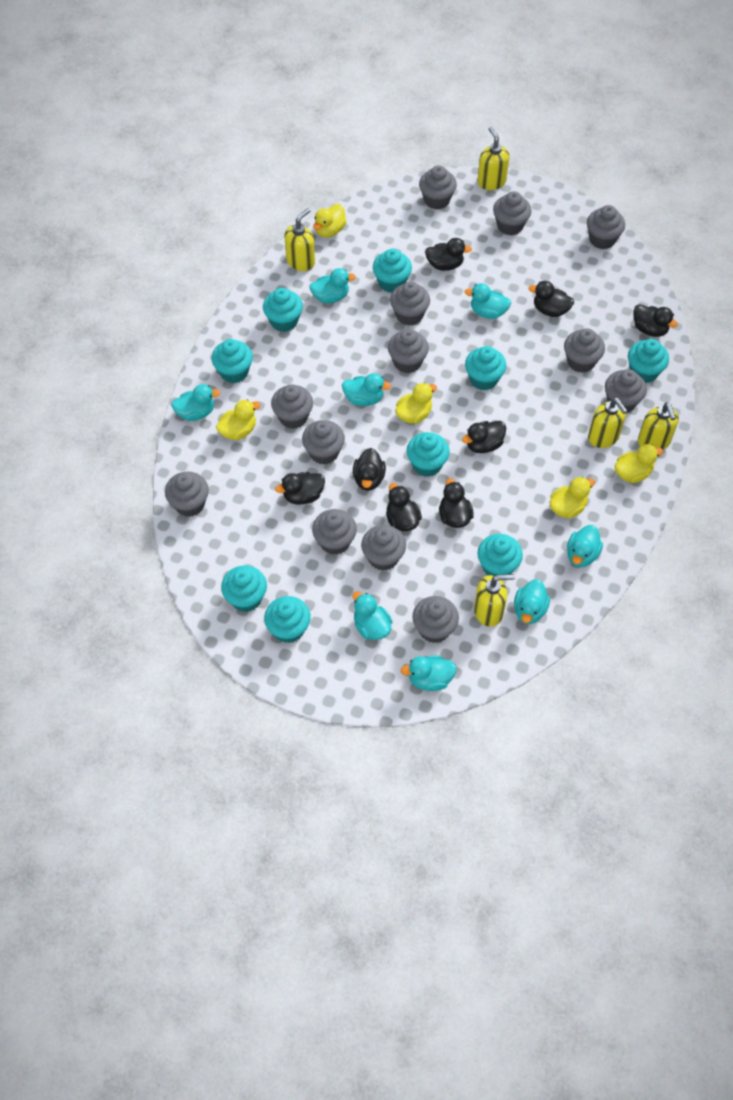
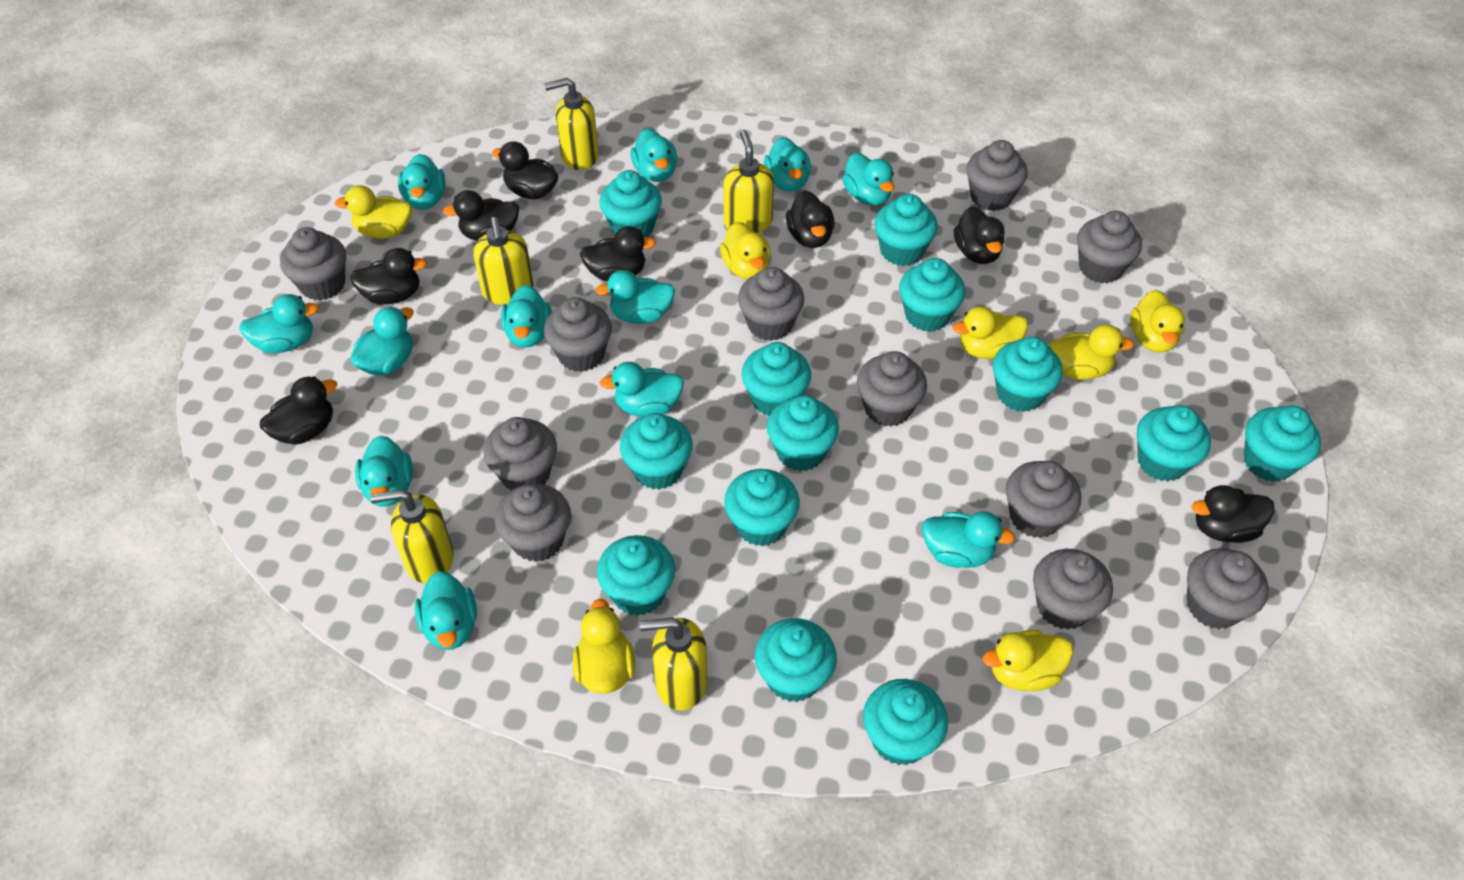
grey cupcake: [165,472,209,517] [271,384,313,429] [302,420,345,465] [312,509,357,555] [361,525,406,571] [388,329,429,373] [390,281,430,326] [412,596,459,643] [419,166,457,210] [493,191,531,235] [564,328,605,373] [587,205,625,249] [605,369,647,412] = 13 -> [280,227,346,301] [484,417,557,490] [495,484,571,562] [544,297,612,372] [738,267,804,341] [857,351,927,427] [966,140,1028,211] [1006,461,1081,538] [1033,549,1113,630] [1077,211,1142,283] [1187,548,1269,629] = 11
turquoise cupcake: [212,339,253,383] [221,565,267,612] [263,288,303,332] [264,596,311,643] [373,249,412,293] [406,432,450,477] [465,346,506,390] [478,534,523,576] [628,339,669,383] = 9 -> [597,535,675,616] [600,170,662,237] [620,413,693,490] [724,469,800,546] [741,342,811,416] [755,618,837,702] [767,395,839,471] [863,679,948,765] [875,194,938,266] [899,258,965,332] [993,337,1063,412] [1137,405,1211,482] [1244,405,1321,482] = 13
turquoise duck: [171,384,220,421] [309,268,356,303] [342,373,391,406] [352,591,393,640] [401,656,457,691] [464,283,511,319] [514,579,550,624] [567,525,603,567] = 8 -> [239,294,319,353] [350,307,414,376] [355,435,413,507] [398,154,446,210] [415,571,477,650] [501,285,552,348] [595,270,675,324] [600,362,684,417] [630,128,677,182] [764,137,811,192] [842,153,895,206] [922,511,1015,568] = 12
yellow duck: [216,400,260,440] [313,204,346,238] [395,383,437,424] [550,477,595,519] [614,444,663,483] = 5 -> [335,185,412,239] [573,598,635,694] [720,222,771,280] [953,306,1028,359] [983,630,1073,691] [1049,324,1134,380] [1130,290,1185,353] = 7

